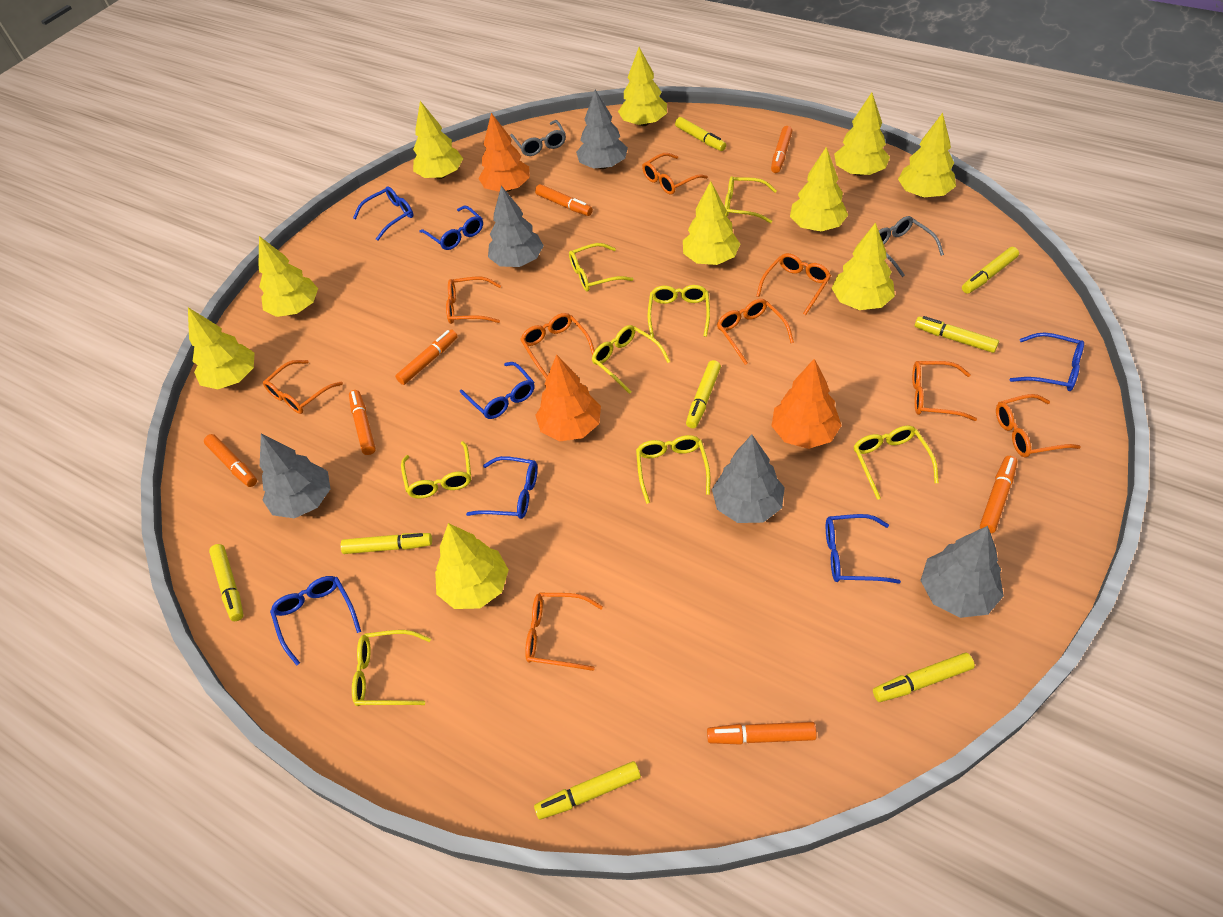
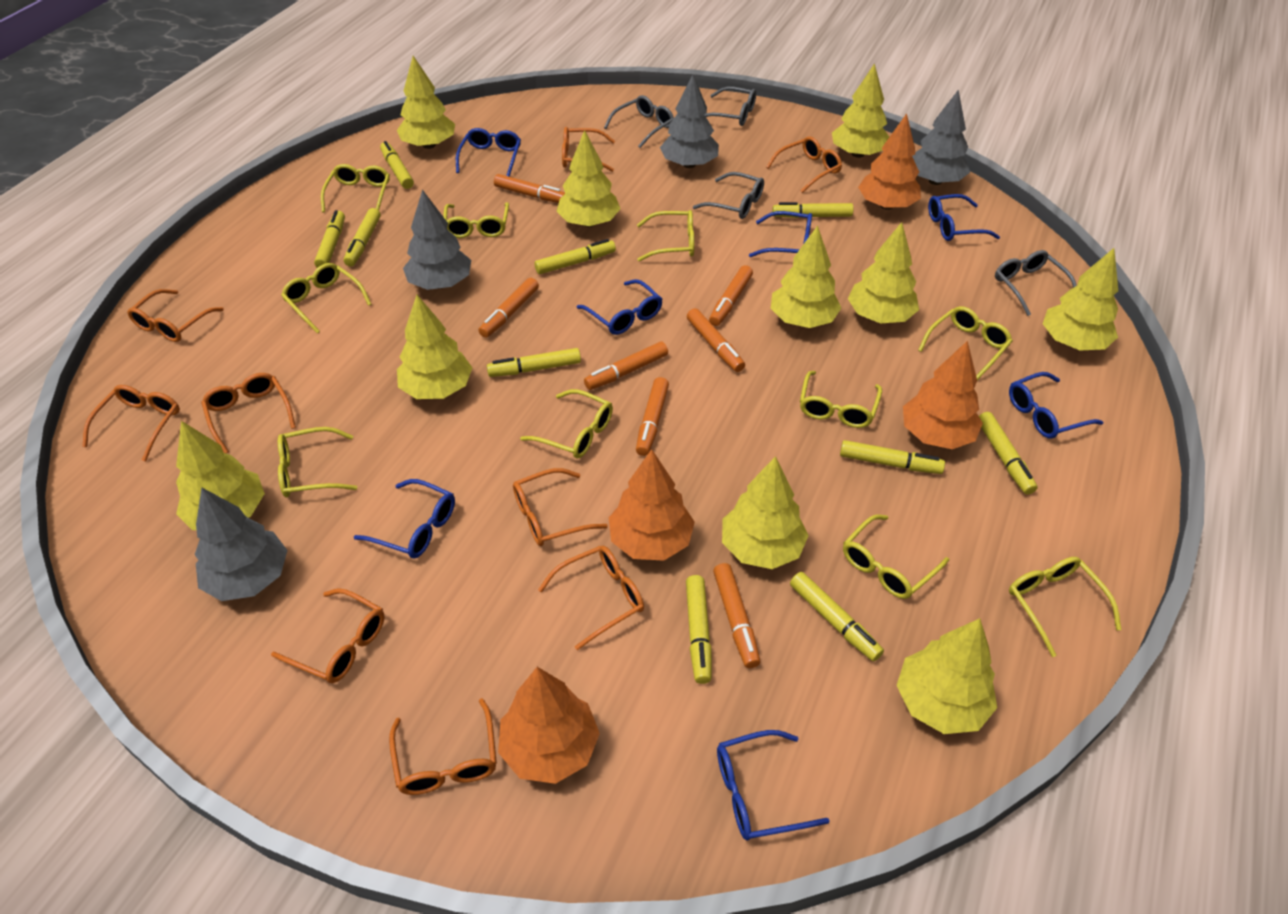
grey glasses: [510,120,566,156] [879,216,944,277] = 2 -> [604,95,674,148] [693,172,764,219] [704,87,756,126] [995,250,1077,316] = 4
grey tree: [260,434,331,518] [488,186,544,267] [576,90,628,169] [712,435,785,523] [920,526,1004,618] = 5 -> [195,488,287,601] [403,189,471,290] [660,74,719,168] [912,90,970,185] = 4
orange tree: [478,113,530,192] [535,355,601,441] [771,359,842,449] = 3 -> [498,667,600,784] [609,449,695,561] [858,113,921,210] [903,341,983,449] = 4
yellow glasses: [352,630,431,706] [401,441,471,499] [569,243,633,291] [592,325,670,394] [636,435,710,504] [648,285,710,337] [725,176,777,223] [853,426,939,500] = 8 -> [278,427,357,498] [281,263,371,333] [321,164,390,213] [443,202,509,238] [520,389,613,459] [637,210,694,261] [800,371,882,428] [843,514,949,599] [918,306,1013,380] [1009,557,1122,657] = 10
yellow marker: [209,544,244,621] [340,533,432,554] [534,761,641,820] [675,117,726,151] [686,360,721,429] [873,653,975,702] [915,316,999,353] [962,247,1019,294] = 8 -> [314,210,345,268] [344,208,381,267] [380,141,414,189] [487,348,581,377] [534,239,616,274] [686,575,712,684] [772,202,854,218] [790,572,884,661] [840,440,945,474] [979,412,1037,495] = 10

